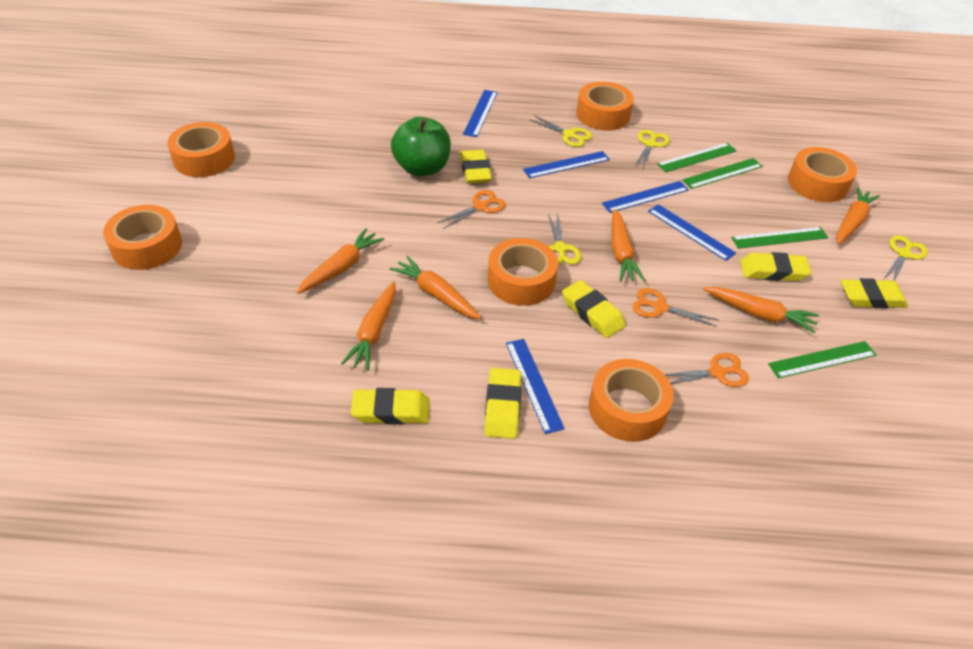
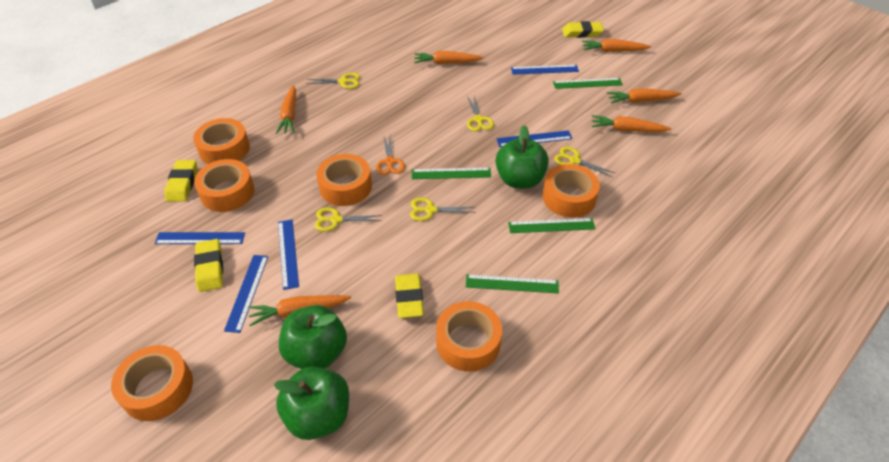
green apple: [391,117,451,177] = 1 -> [274,366,349,440] [279,305,347,369] [495,125,549,189] = 3
orange scissors: [437,190,506,229] [632,288,719,327] [664,353,749,387] = 3 -> [376,133,405,175] = 1
yellow eraser: [351,388,430,425] [460,150,492,183] [484,368,521,439] [562,280,626,338] [740,252,811,281] [841,278,908,308] = 6 -> [164,160,197,202] [194,239,223,292] [395,273,424,318] [562,21,604,38] = 4
yellow scissors: [529,115,592,147] [548,212,581,265] [634,130,670,170] [884,235,928,281] = 4 -> [306,73,360,89] [315,207,382,231] [410,198,476,221] [467,96,494,131] [554,147,615,177] = 5

